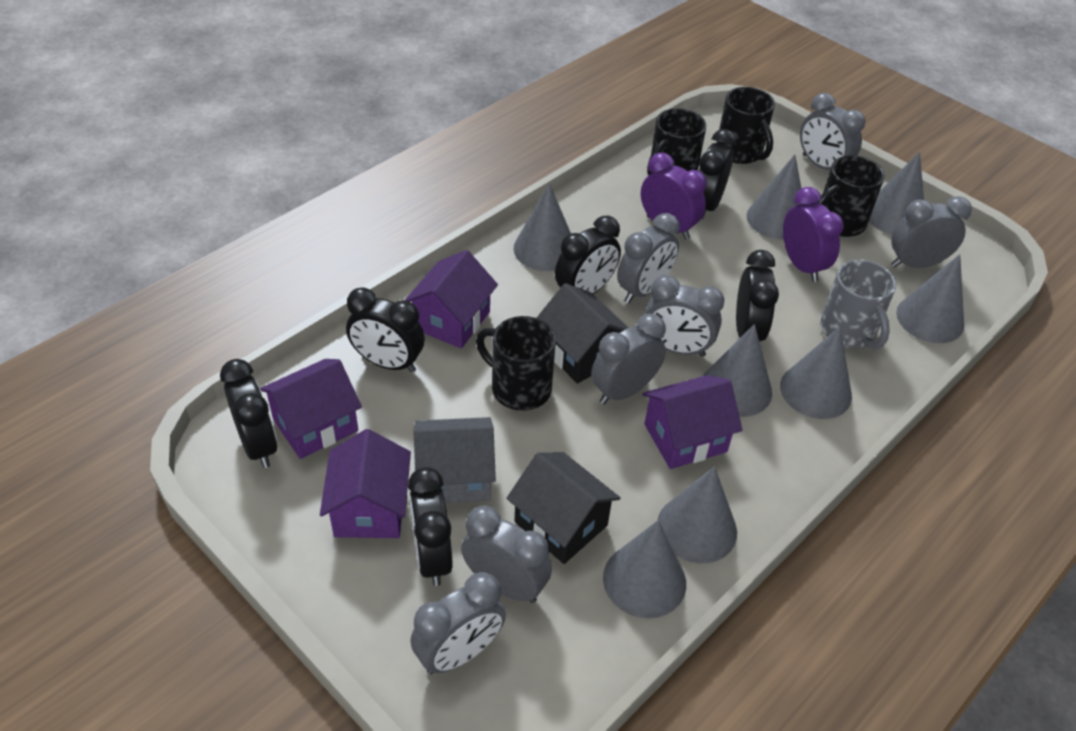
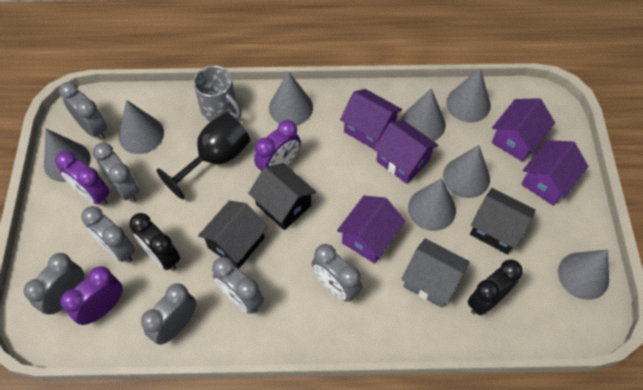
black clock: [220,359,277,468] [346,287,425,372] [408,467,453,586] [555,216,621,294] [698,129,737,219] [736,250,779,342] = 6 -> [129,213,180,270] [468,259,522,315] = 2
black goblet: none = 0 -> [156,113,250,199] = 1
black house: [507,452,621,564] [537,283,629,383] = 2 -> [198,201,268,269] [248,163,316,230] [470,188,536,254] = 3
black mug: [476,316,556,411] [647,108,706,175] [717,87,775,164] [817,155,885,237] = 4 -> none = 0
purple clock: [641,152,707,239] [783,187,844,282] = 2 -> [55,151,109,205] [60,266,123,325] [254,120,301,171] = 3
purple house: [260,359,362,459] [320,429,411,538] [404,250,498,348] [642,375,743,469] = 4 -> [337,196,406,264] [340,89,402,149] [373,120,438,184] [492,98,555,162] [521,140,588,206] = 5

